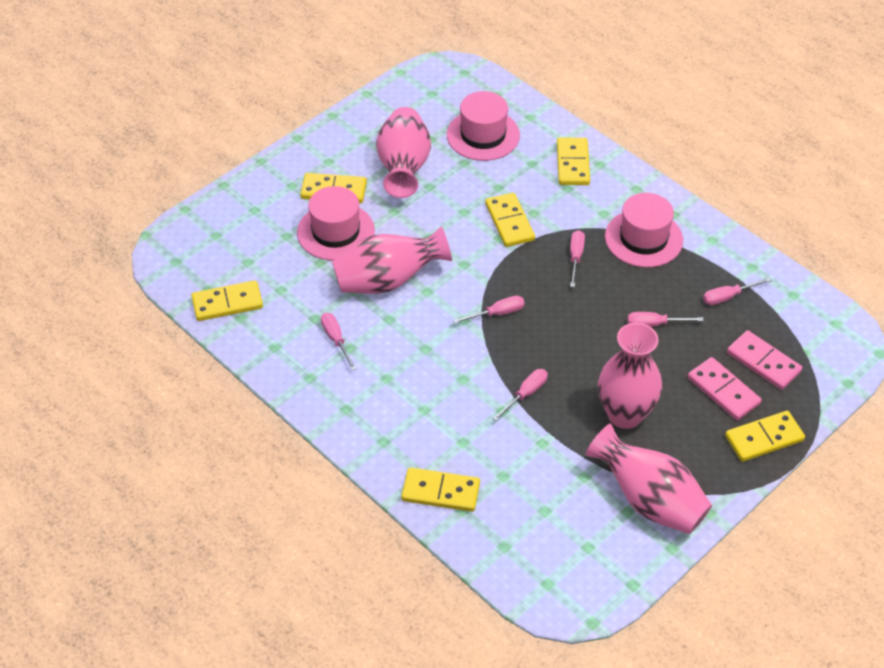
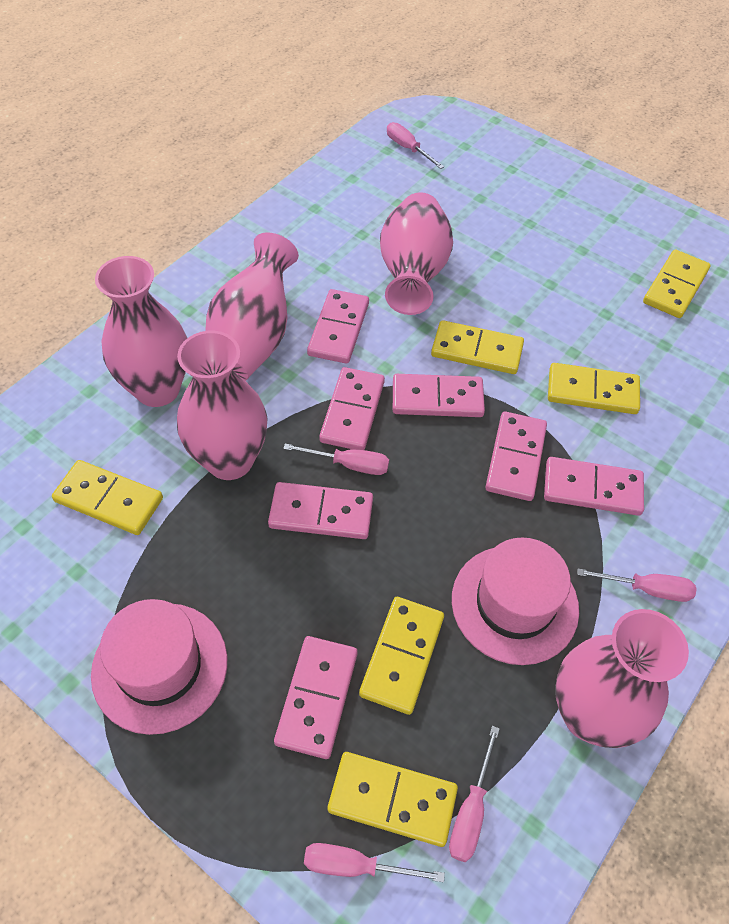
pink domino: [688,357,762,420] [727,330,802,390] = 2 -> [268,482,373,539] [274,636,358,759] [307,289,369,364] [319,367,385,450] [393,374,485,417] [485,412,547,501] [544,457,644,516] = 7
pink hat: [297,186,375,260] [447,91,520,161] [605,193,683,268] = 3 -> [91,599,227,735] [452,537,579,665] = 2
pink screwdriver: [321,313,356,370] [453,296,525,324] [493,369,548,421] [570,230,585,287] [628,312,704,327] [703,278,772,305] = 6 -> [283,444,389,475] [304,843,445,882] [387,122,444,169] [449,726,500,862] [577,569,697,602] = 5
pink vase: [332,226,452,294] [376,107,431,198] [586,424,712,534] [598,323,662,429] = 4 -> [95,256,187,407] [177,331,268,480] [205,232,299,381] [380,192,453,315] [555,609,689,748] = 5

